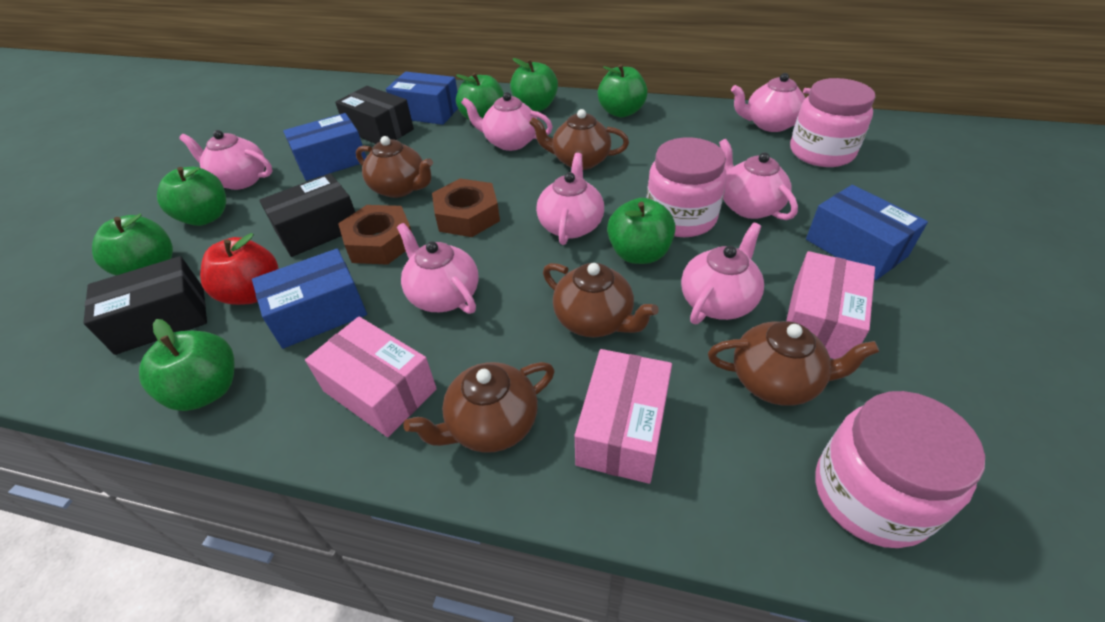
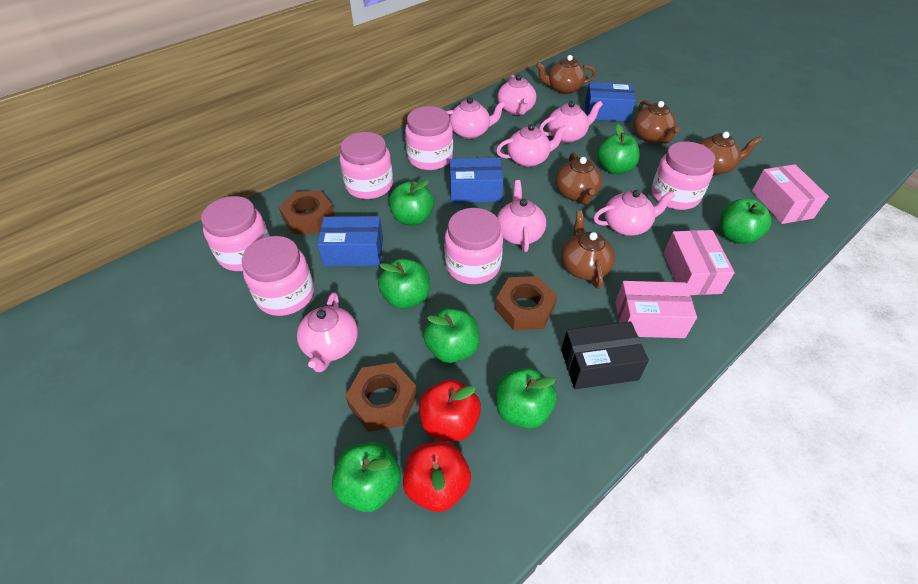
black box: [83,256,207,355] [259,173,355,257] [335,86,414,144] = 3 -> [561,321,649,389] = 1
blue box: [252,249,367,349] [283,113,366,181] [386,72,458,125] [806,185,928,280] = 4 -> [317,216,383,266] [450,158,503,203] [585,82,636,122] = 3
brown nut: [338,205,412,265] [432,178,500,237] = 2 -> [279,191,335,234] [345,363,417,432] [495,276,557,330] = 3
pink jar: [647,138,727,237] [790,78,875,167] [816,391,985,548] = 3 -> [201,196,270,271] [242,236,314,316] [340,132,393,199] [405,106,453,170] [444,208,503,284] [651,141,715,210] = 6
red apple: [200,233,278,305] = 1 -> [403,441,471,512] [419,379,481,441] = 2

